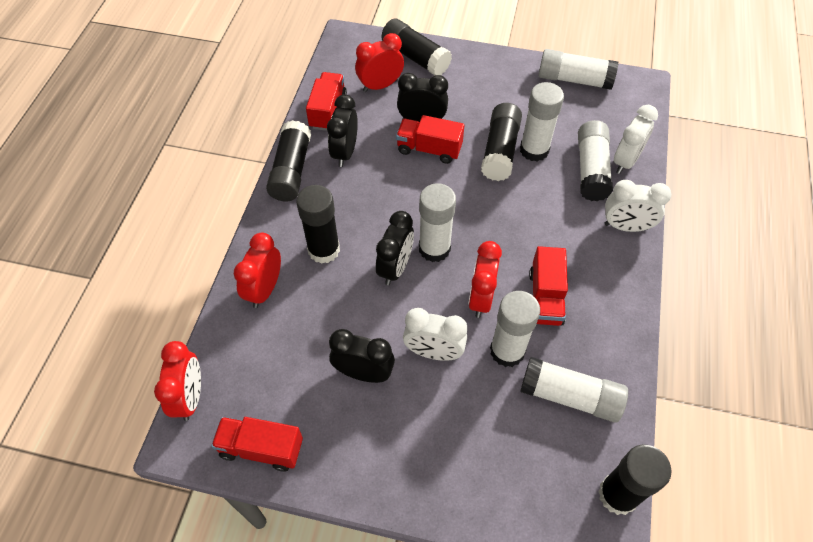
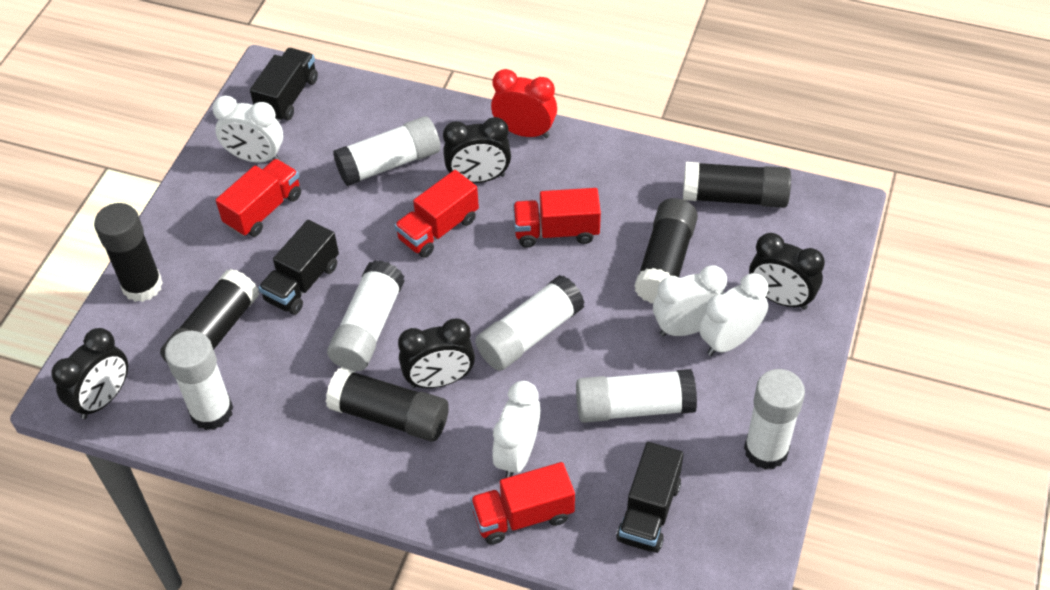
black truck: none = 0 -> [250,48,318,122] [259,220,339,315] [616,442,684,553] = 3
red clock: [154,341,201,421] [234,233,281,308] [355,33,404,92] [468,241,502,318] = 4 -> [491,69,557,138] = 1
white clock: [403,308,467,361] [605,180,671,232] [614,105,658,174] = 3 -> [212,96,283,163] [492,381,540,478] [653,265,727,337] [699,273,768,356] = 4

